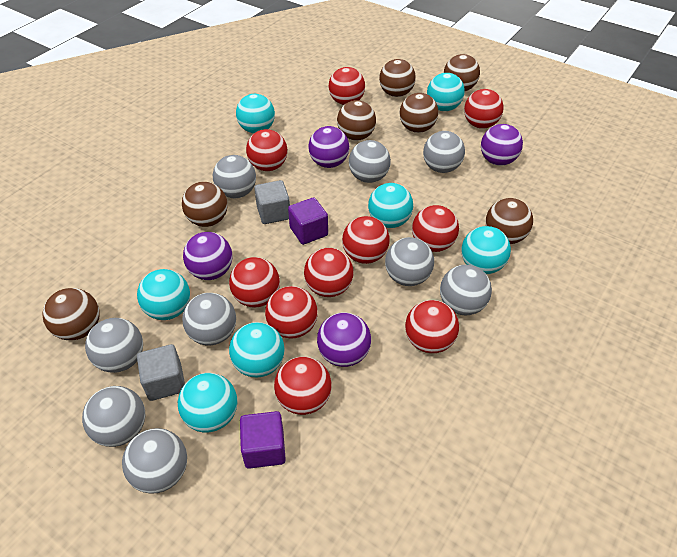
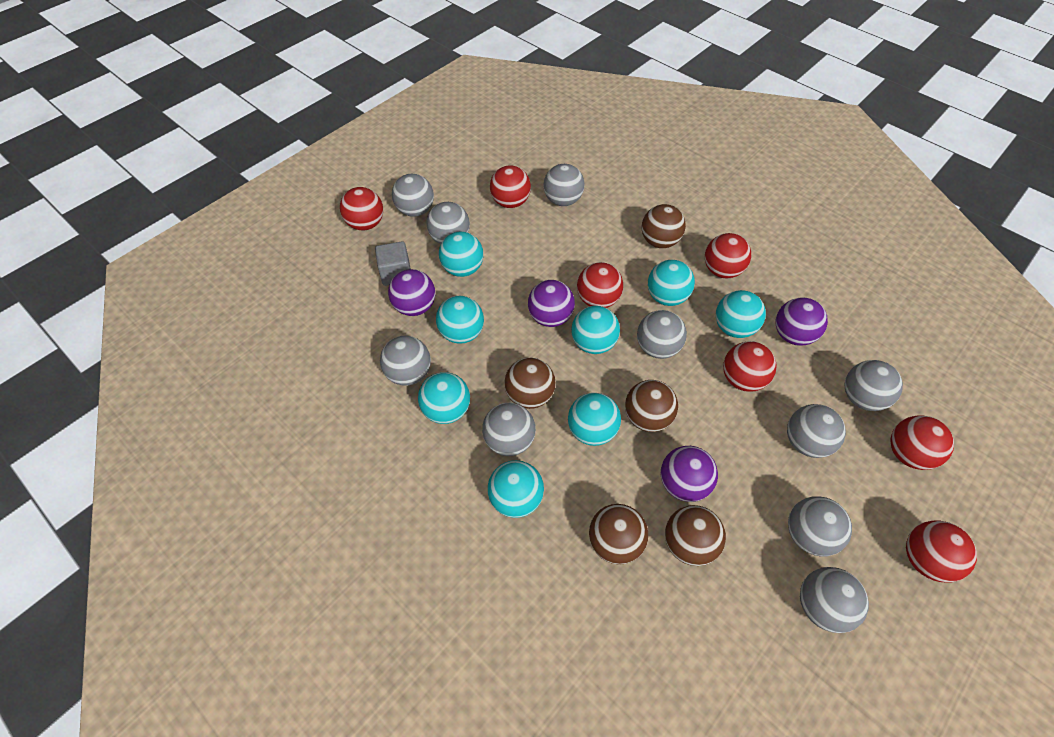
brown ball: [42,288,100,340] [182,182,228,227] [337,100,376,141] [379,59,416,97] [399,93,438,133] [444,54,480,91] [486,198,533,244] = 7 -> [504,358,555,409] [589,504,648,565] [625,380,678,432] [642,204,686,248] [665,505,726,566] = 5
grey ball: [82,386,145,447] [85,318,143,373] [122,428,187,494] [182,293,236,345] [213,155,256,198] [349,140,391,183] [385,237,434,286] [423,131,465,173] [440,265,492,316] = 9 -> [380,336,431,386] [392,174,434,217] [427,202,470,244] [482,403,536,456] [543,164,585,206] [637,310,687,359] [787,404,846,458] [788,496,852,557] [800,567,869,633] [845,360,903,411] = 10
grey cube: [137,344,185,401] [254,180,290,224] = 2 -> [375,241,411,286] = 1
purple cube: [240,411,286,469] [288,197,328,245] = 2 -> none = 0
red ball: [229,257,280,308] [246,129,288,171] [265,286,318,339] [274,357,332,415] [304,248,354,297] [329,67,365,105] [342,216,389,264] [405,300,459,353] [412,205,459,252] [464,89,503,129] = 10 -> [340,187,383,231] [490,165,531,208] [577,262,623,308] [705,233,751,278] [723,341,776,392] [890,415,954,470] [906,521,977,582] = 7
turquoise ball: [137,269,190,320] [178,373,237,432] [229,322,285,378] [236,94,275,133] [368,183,413,228] [427,73,465,111] [461,226,511,274] = 7 -> [418,372,470,424] [436,296,484,344] [439,232,483,277] [488,460,544,518] [568,393,621,446] [571,306,620,354] [648,260,695,306] [716,290,766,338] = 8

